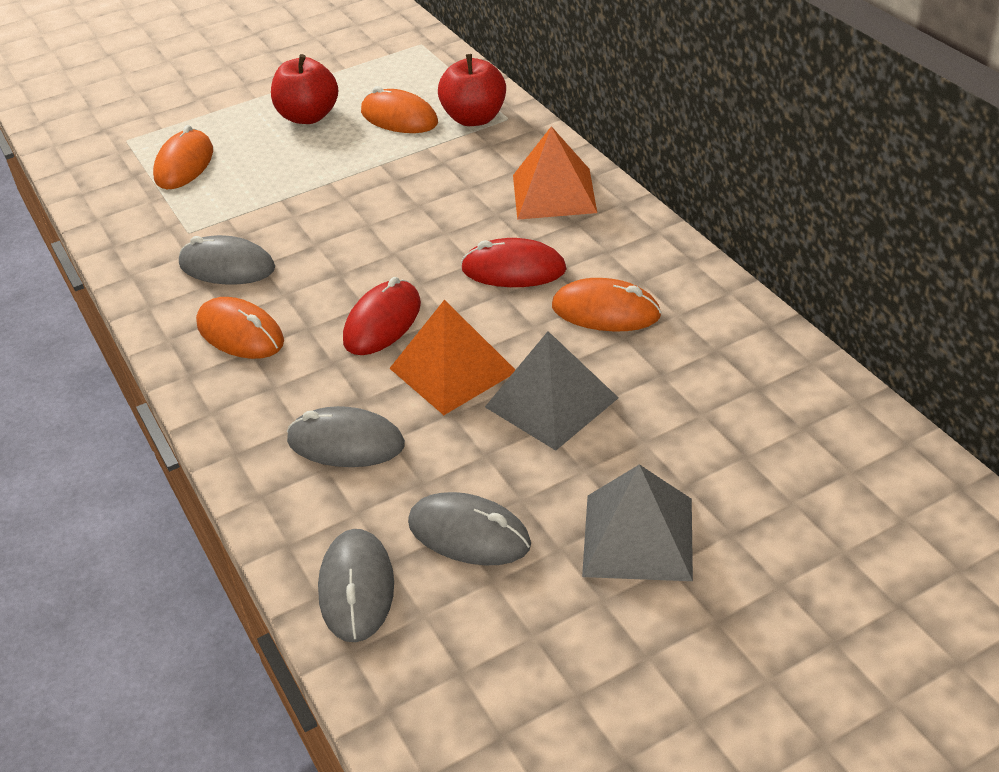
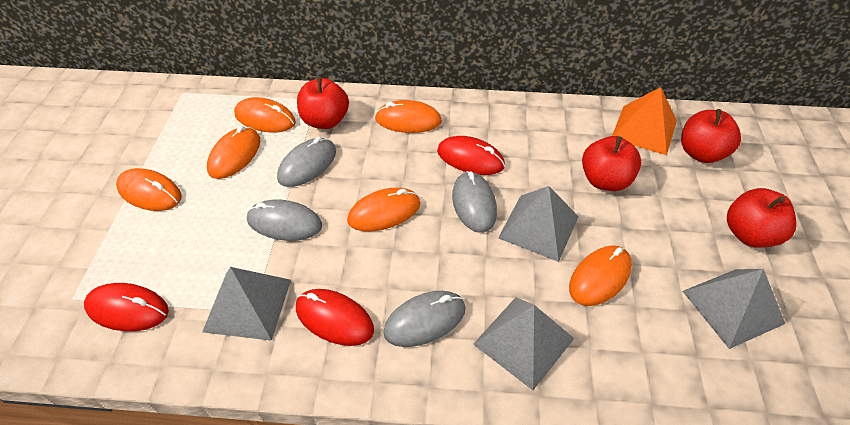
grey pyramid: [485,331,619,450] [582,464,693,581] = 2 -> [202,267,291,341] [473,297,575,390] [498,186,579,262] [682,269,785,349] = 4
orange mouse: [153,125,213,189] [196,297,284,359] [361,86,438,133] [552,278,661,331] = 4 -> [116,168,182,211] [207,126,260,179] [234,97,296,133] [347,188,421,231] [375,100,442,133] [569,245,632,306] = 6
orange pyramid: [389,300,515,415] [513,126,597,220] = 2 -> [612,87,677,155] = 1
red apple: [271,54,338,124] [438,54,506,126] = 2 -> [297,77,349,129] [582,136,641,191] [681,109,741,163] [727,188,796,248] = 4
red mouse: [343,277,421,355] [461,238,567,287] = 2 -> [84,283,169,331] [296,289,374,346] [437,136,505,175] = 3

